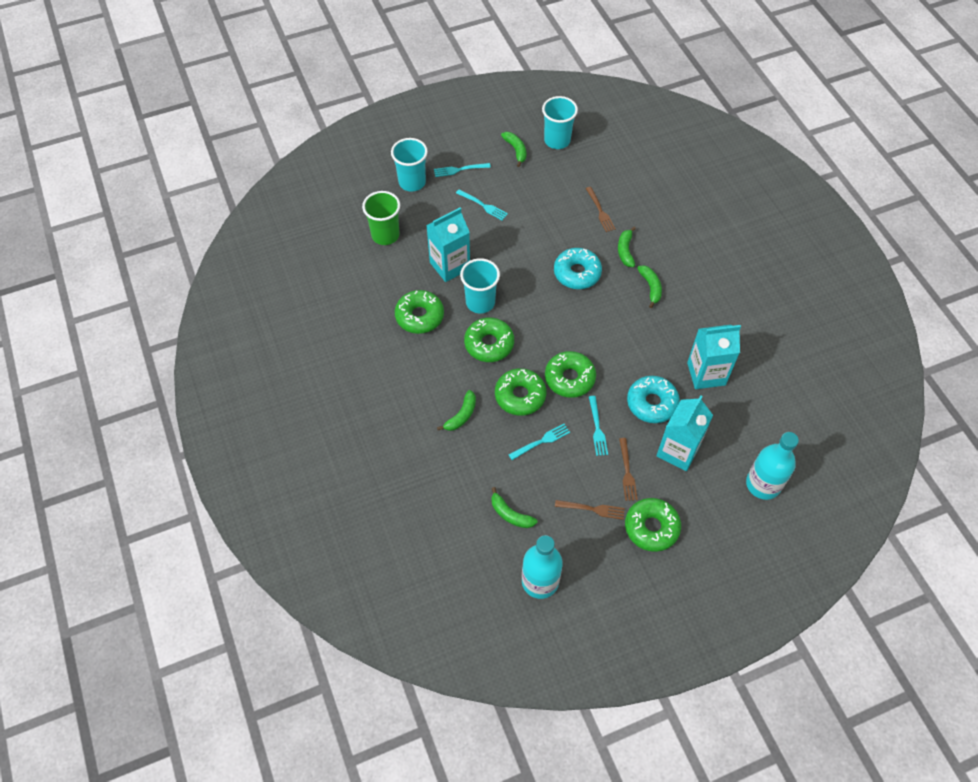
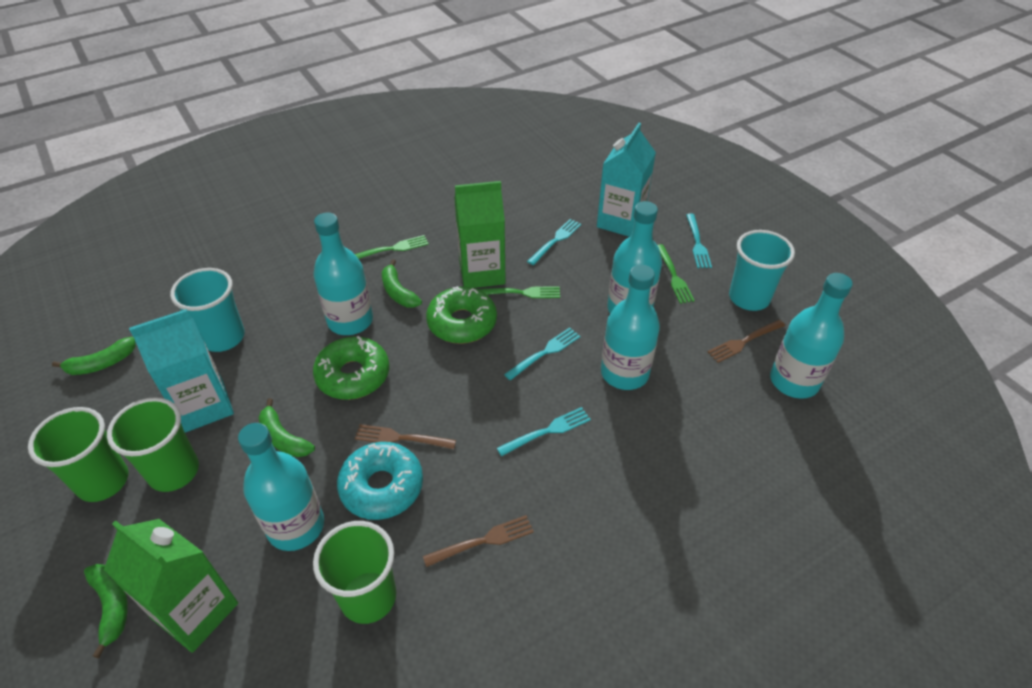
green banana: [437,390,476,431] [491,487,538,528] [501,132,526,167] [618,227,636,267] [637,265,662,308] = 5 -> [52,337,136,375] [84,564,128,658] [258,398,315,457] [382,259,422,308] = 4
green carton: none = 0 -> [104,519,238,653] [455,181,506,288] = 2
green cup: [362,191,400,245] = 1 -> [28,407,128,502] [107,397,199,492] [313,521,396,624] = 3
green donut: [395,290,444,334] [464,317,514,362] [495,368,546,416] [545,351,596,398] [625,498,681,552] = 5 -> [313,336,389,400] [426,286,497,344] = 2
green fork: none = 0 -> [355,235,429,259] [478,286,560,298] [658,244,695,304] = 3
turquoise bottle: [522,535,563,599] [746,432,799,500] = 2 -> [238,423,324,551] [313,212,373,335] [601,265,660,390] [607,201,662,313] [770,273,853,399] = 5
turquoise carton: [426,208,470,282] [656,395,713,471] [687,325,741,389] = 3 -> [129,309,234,433] [597,123,656,237] = 2
turquoise cup: [391,138,428,192] [460,258,500,314] [542,96,578,149] = 3 -> [170,268,245,352] [729,230,795,311] = 2
turquoise donut: [554,248,602,289] [627,376,680,423] = 2 -> [337,442,423,520] = 1

